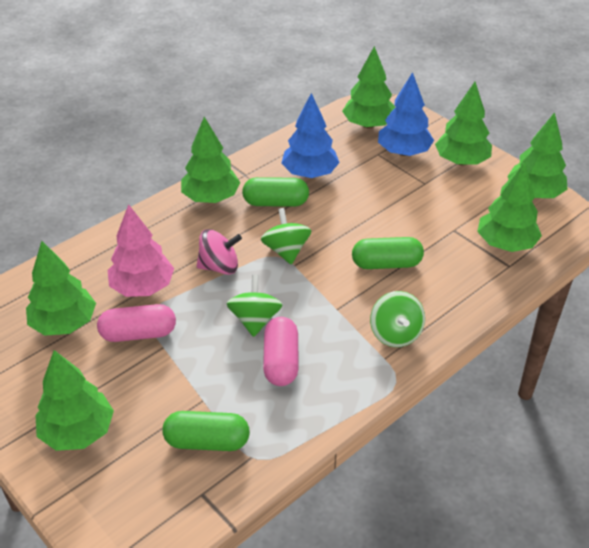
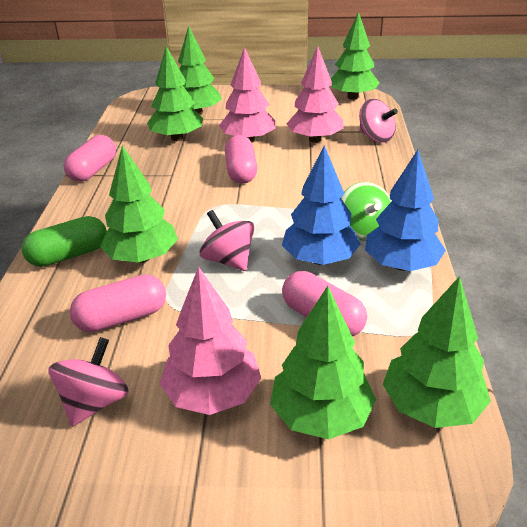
green capsule: [162,411,250,451] [242,177,309,207] [352,237,424,269] = 3 -> [21,216,107,267] = 1
green spinning top: [227,275,282,337] [261,208,312,265] [370,291,425,347] = 3 -> [341,182,392,241] = 1
green tree: [26,241,96,336] [35,350,114,451] [181,117,240,203] [342,46,395,128] [435,82,492,165] [477,162,542,252] [507,112,567,198] = 7 -> [100,145,178,263] [147,46,203,141] [178,26,222,115] [270,286,376,439] [331,12,380,100] [383,276,491,428] = 6
pink capsule: [97,304,176,342] [263,317,299,386] = 2 -> [64,135,116,182] [70,274,166,332] [225,135,257,184] [282,271,367,336] = 4
pink spinning top: [197,229,242,275] = 1 -> [49,337,129,427] [200,210,254,271] [359,99,398,143] = 3
pink tree: [108,204,174,297] = 1 -> [159,266,261,415] [219,47,275,143] [287,46,344,143] = 3

